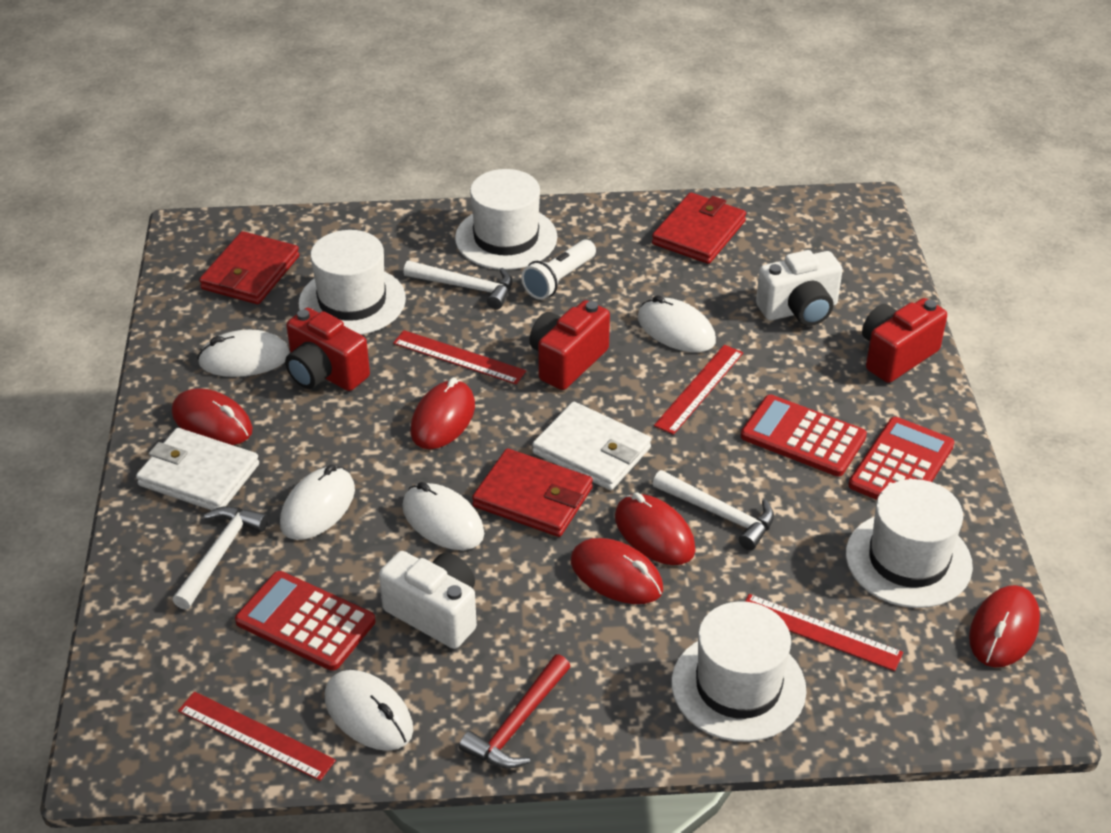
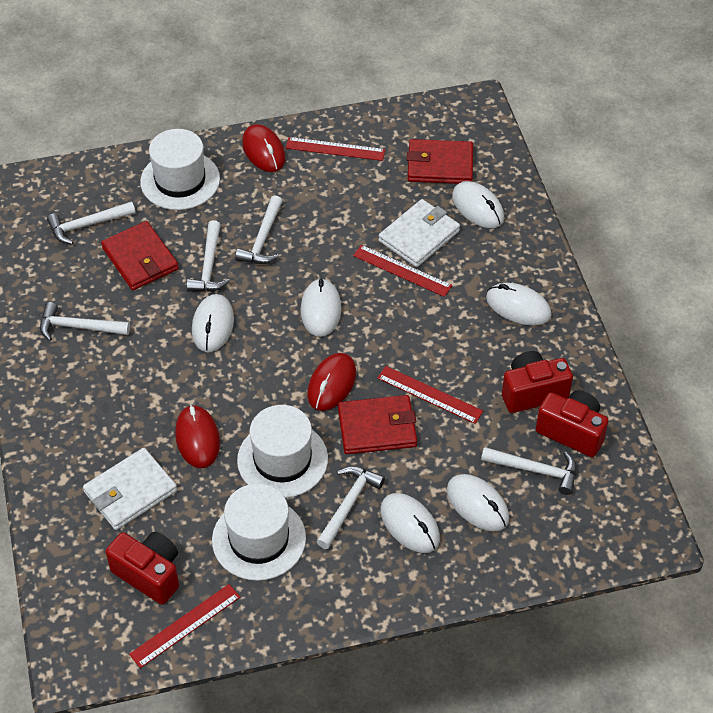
red calculator: [235,571,375,671] [741,395,867,476] [848,417,954,500] = 3 -> none = 0
red hammer: [459,654,571,769] = 1 -> none = 0
red mouse: [172,388,253,445] [410,378,475,449] [571,538,663,604] [615,492,696,565] [969,585,1040,667] = 5 -> [175,405,220,468] [242,124,285,172] [307,353,356,411] = 3
white camera: [379,551,477,649] [756,250,843,326] = 2 -> none = 0
white flashlight: [521,239,596,300] = 1 -> none = 0
white hammer: [173,506,268,610] [404,261,513,309] [653,470,774,550] = 3 -> [40,302,130,341] [47,201,135,245] [186,220,230,292] [235,195,282,264] [316,466,385,549] [481,447,577,495] = 6
white hat: [299,230,406,335] [455,169,557,270] [671,601,806,742] [846,479,973,608] = 4 -> [140,129,220,210] [212,484,306,581] [237,405,328,498] = 3
white mouse: [197,330,290,377] [280,465,355,540] [325,670,413,751] [402,482,484,550] [638,295,716,352] = 5 -> [192,294,234,352] [301,278,341,337] [380,493,440,553] [447,474,509,531] [452,181,504,228] [486,283,552,326] = 6

